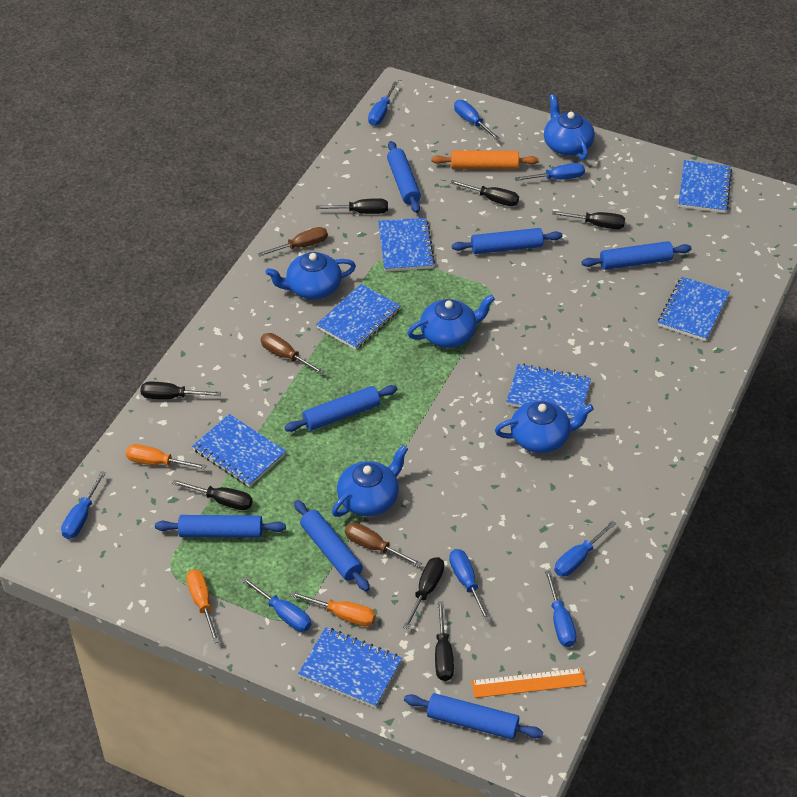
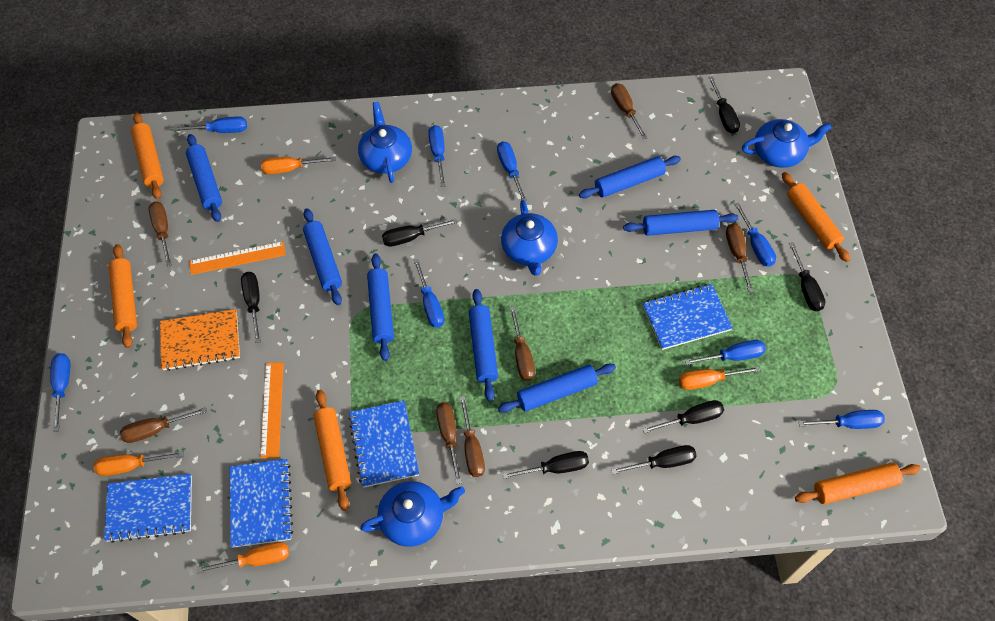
blue notebook: [192,414,286,487] [298,627,402,708] [316,284,401,350] [378,218,435,271] [506,364,591,418] [658,277,730,341] [678,160,732,213] = 7 -> [104,474,192,543] [230,459,293,548] [348,400,419,488] [643,284,733,350] = 4
blue teapot: [265,252,356,299] [332,445,408,517] [407,295,495,348] [495,400,594,453] [544,94,595,160] = 5 -> [358,102,412,183] [360,481,465,547] [501,200,558,276] [742,119,832,168] = 4
brown screwdriver: [258,227,328,257] [261,333,325,375] [345,523,422,567] = 3 -> [120,407,207,443] [148,202,172,266] [436,402,462,484] [460,396,485,477] [510,306,535,381] [611,83,648,139] [726,223,754,292] = 7
orange notebook: none = 0 -> [160,309,240,371] = 1
orange rolling pin: [431,150,538,169] = 1 -> [109,244,137,348] [131,113,164,199] [313,390,351,511] [782,172,850,262] [795,463,921,504] = 5
orange ruler: [471,668,586,698] = 1 -> [189,241,286,275] [260,362,284,458] = 2
orange screwdriver: [126,444,207,470] [186,569,220,643] [290,591,376,627] = 3 -> [93,451,183,476] [196,542,289,573] [261,157,336,174] [679,366,761,390] = 4

